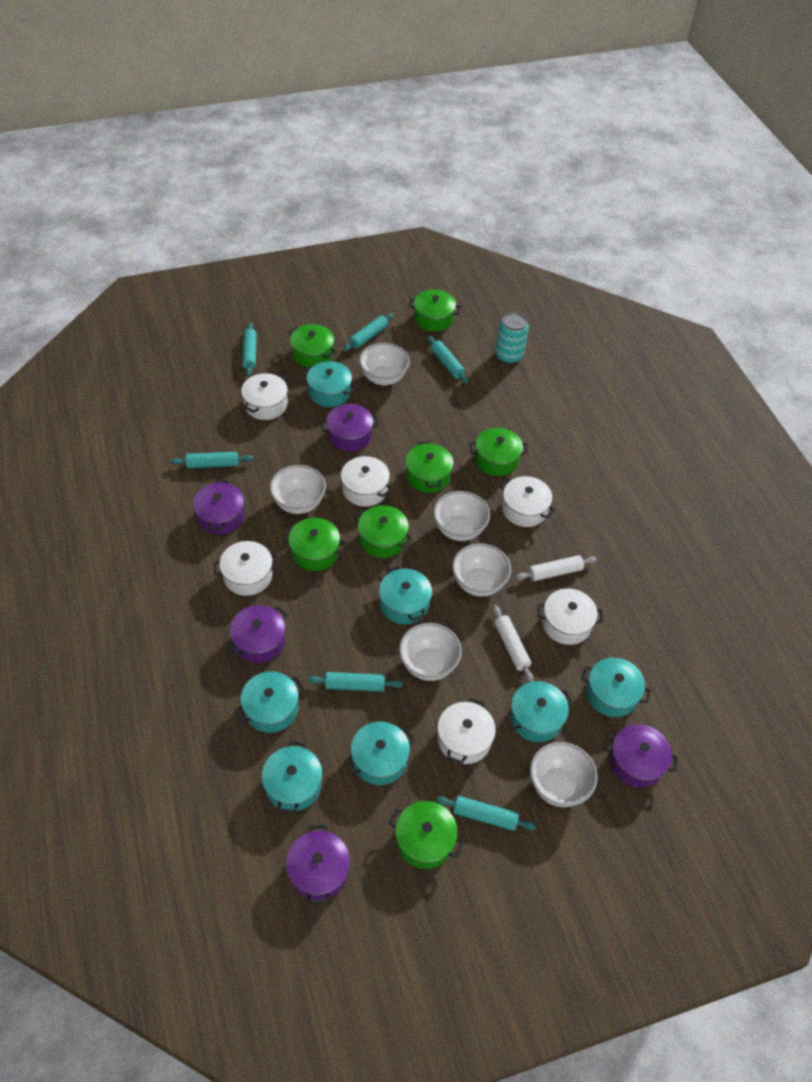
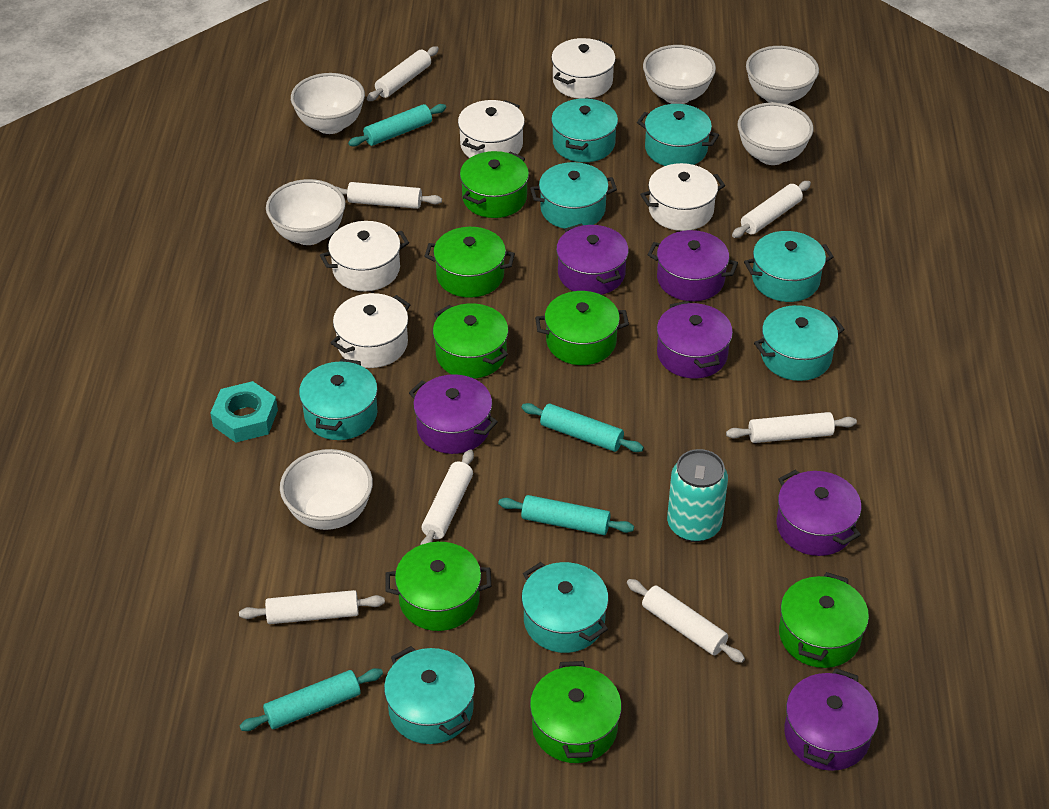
purple pot: [193,480,245,534] [227,605,288,663] [286,825,350,904] [321,404,379,451] [605,724,678,788] = 5 -> [409,374,498,454] [556,223,629,295] [648,230,738,301] [657,301,733,378] [777,469,862,556] [784,668,879,771] = 6
turquoise nut: none = 0 -> [210,381,278,443] = 1
turquoise pot: [235,671,304,733] [262,741,323,813] [303,361,356,407] [345,722,415,785] [379,566,432,624] [505,681,573,742] [581,658,651,717] = 7 -> [299,359,378,440] [384,646,475,744] [521,562,609,653] [530,162,617,229] [551,97,618,162] [637,104,719,166] [744,231,834,302] [754,305,845,381] = 8
turquoise rolling pin: [171,452,253,468] [242,323,257,376] [308,672,402,692] [343,313,394,351] [428,336,469,384] [436,796,536,831] = 6 -> [239,668,383,731] [348,104,446,146] [498,495,634,535] [522,403,644,452] = 4
white pot: [213,541,279,596] [241,373,288,420] [339,456,392,507] [437,698,496,764] [500,476,555,527] [537,589,603,645] = 6 -> [320,221,409,291] [331,293,410,368] [458,100,525,158] [551,38,616,99] [640,163,725,231] = 5
white rolling pin: [493,605,533,682] [516,555,597,581] = 2 -> [239,590,385,624] [335,182,442,209] [367,46,439,101] [420,449,474,545] [627,579,745,663] [726,412,857,443] [732,181,811,238] = 7

